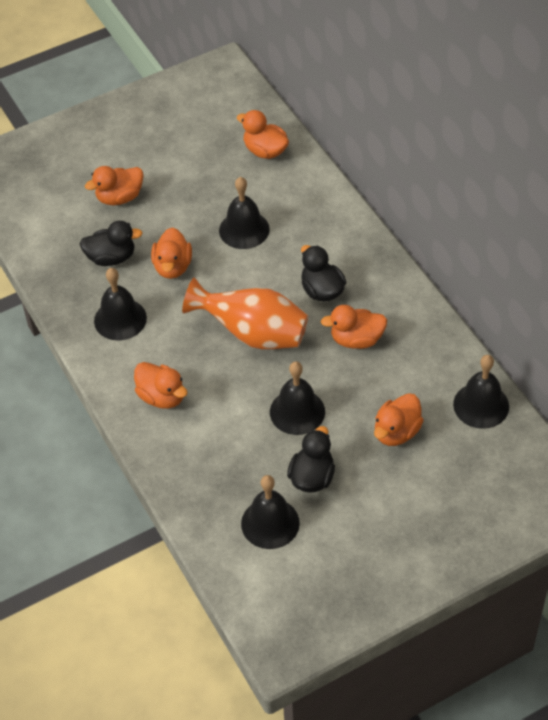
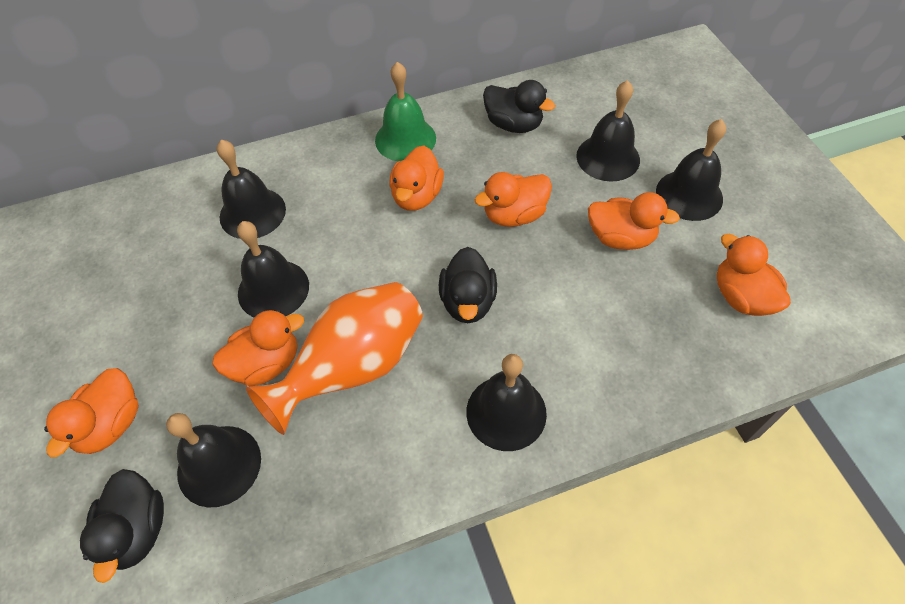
black bell: [94,268,147,340] [219,177,270,249] [241,475,300,549] [270,361,325,435] [453,355,509,429] = 5 -> [166,413,261,508] [217,140,286,239] [237,221,309,318] [466,354,547,451] [576,80,640,182] [656,119,726,221] = 6
green bell: none = 0 -> [375,62,436,161] = 1

